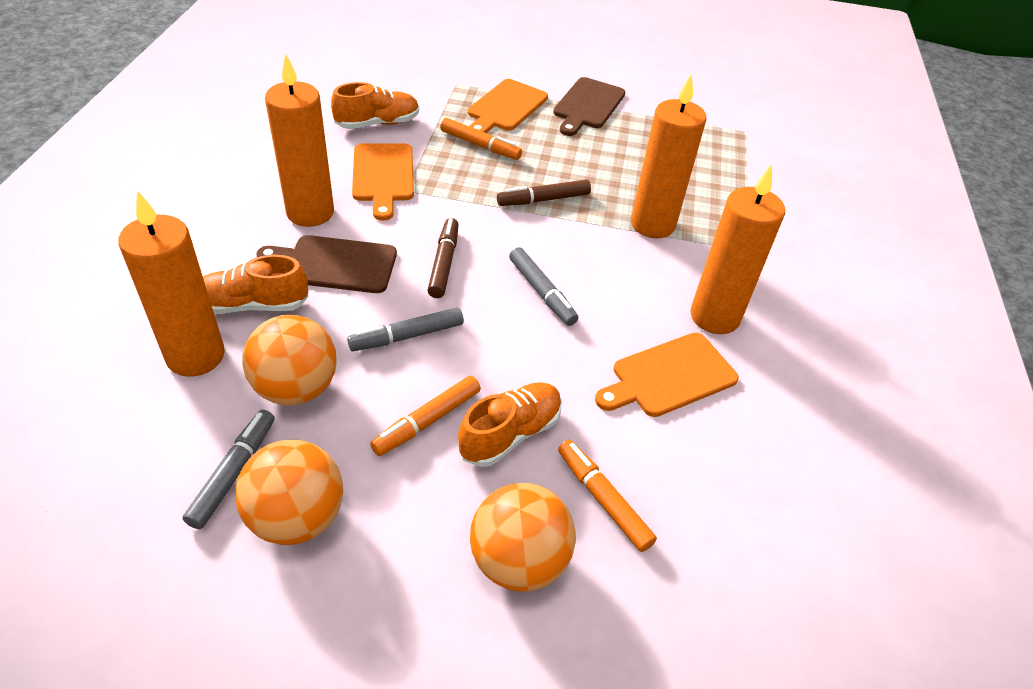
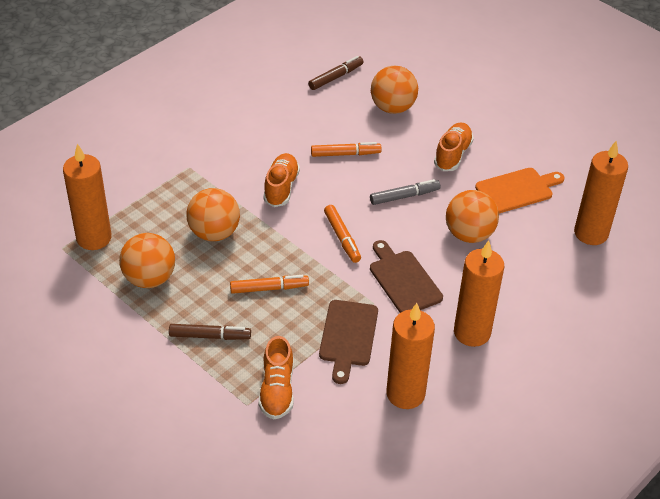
grey marker: [183,410,274,529] [347,307,464,351] [509,247,578,326] = 3 -> [370,179,440,205] = 1
orange ball: [235,440,343,545] [242,315,337,405] [470,483,576,592] = 3 -> [119,233,175,288] [186,188,240,241] [371,66,418,114] [446,190,499,243] = 4
orange cutting board: [352,143,414,221] [468,79,548,133] [595,333,739,417] = 3 -> [475,168,565,213] = 1

